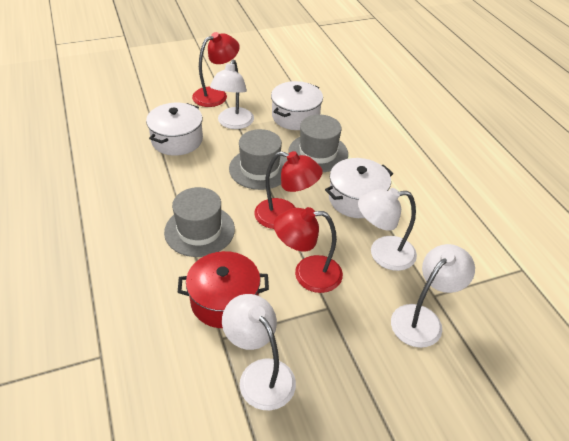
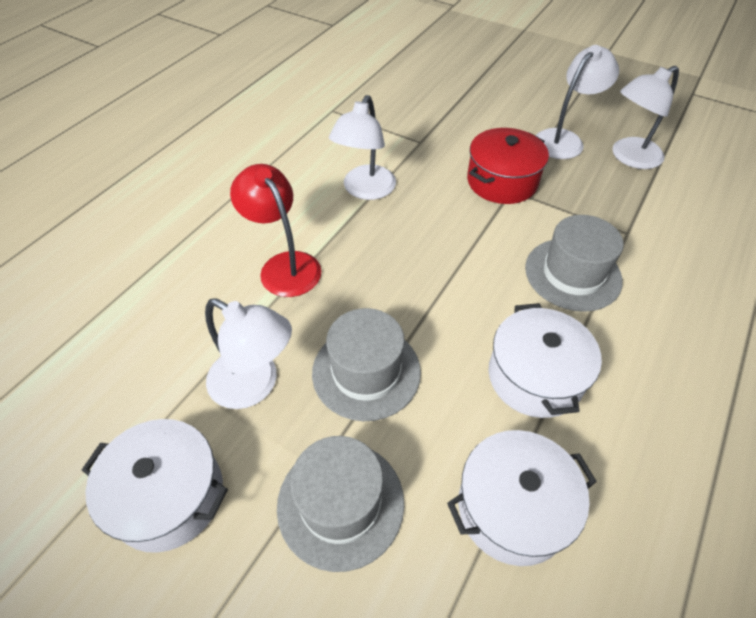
red lamp: [192,32,240,107] [254,151,323,229] [274,207,343,293] = 3 -> [230,164,321,297] = 1

